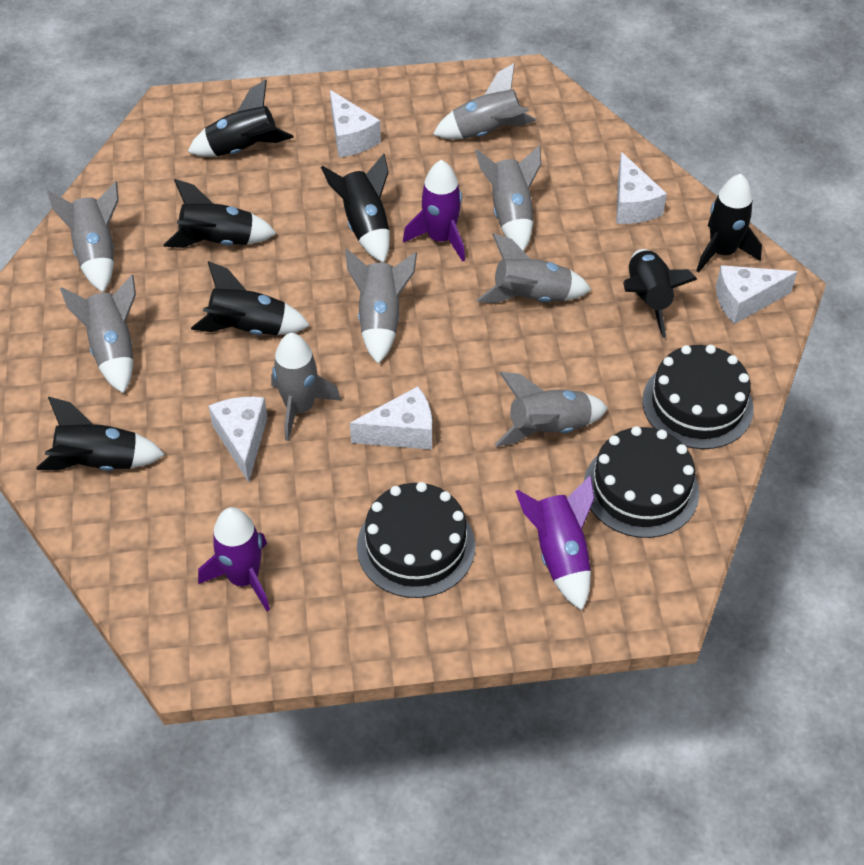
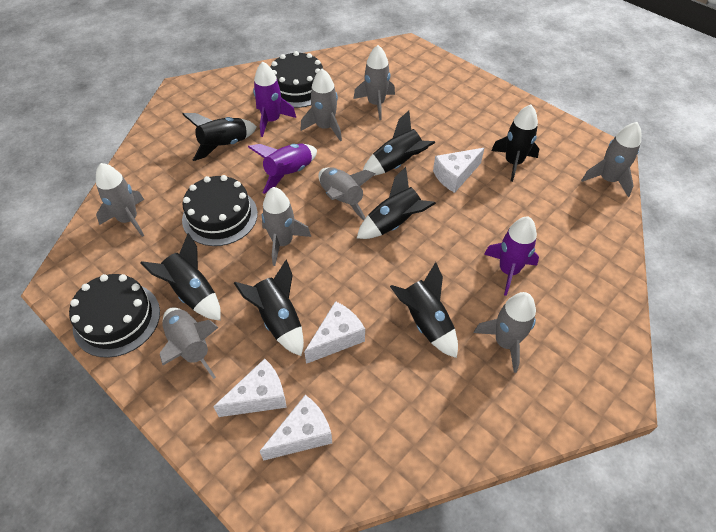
white cheese: [208,397,268,482] [330,90,381,158] [350,386,432,450] [616,152,667,224] [716,265,797,324] = 5 -> [213,358,287,417] [260,395,332,461] [304,301,365,364] [433,148,484,193] = 4

